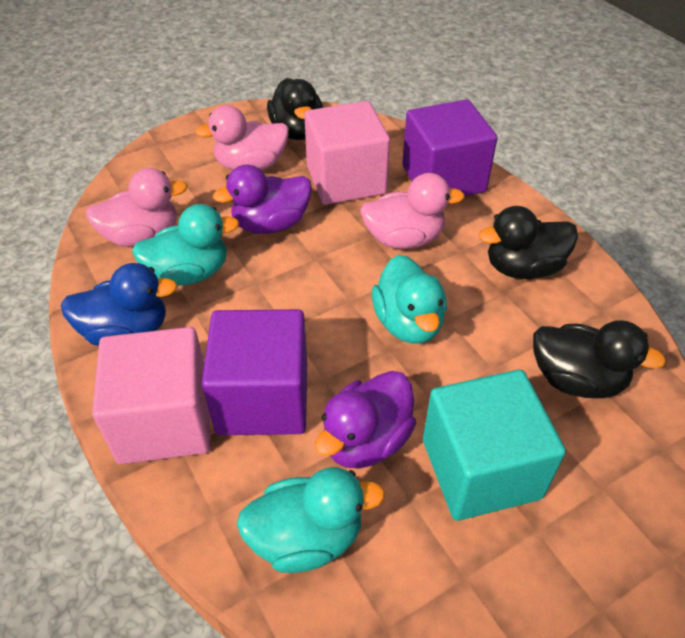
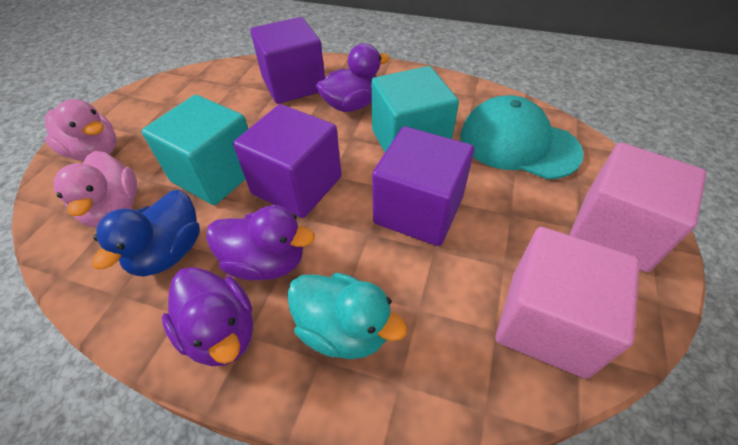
black duck: [267,78,323,140] [479,206,578,279] [533,320,666,398] = 3 -> none = 0
pink duck: [85,168,188,247] [195,105,289,170] [360,173,465,249] = 3 -> [45,99,117,161] [53,151,137,228] = 2
purple cube: [202,309,307,435] [402,99,498,196] = 2 -> [233,104,342,218] [251,17,325,104] [372,126,474,246] = 3
purple duck: [213,165,312,234] [315,371,417,469] = 2 -> [162,267,253,366] [206,205,315,280] [316,43,390,112] = 3
turquoise cap: none = 0 -> [460,95,584,179] = 1
turquoise cube: [423,370,566,521] = 1 -> [141,95,248,205] [371,66,459,152] = 2
turquoise duck: [132,204,240,286] [237,467,385,573] [372,255,447,344] = 3 -> [287,273,407,359] = 1

